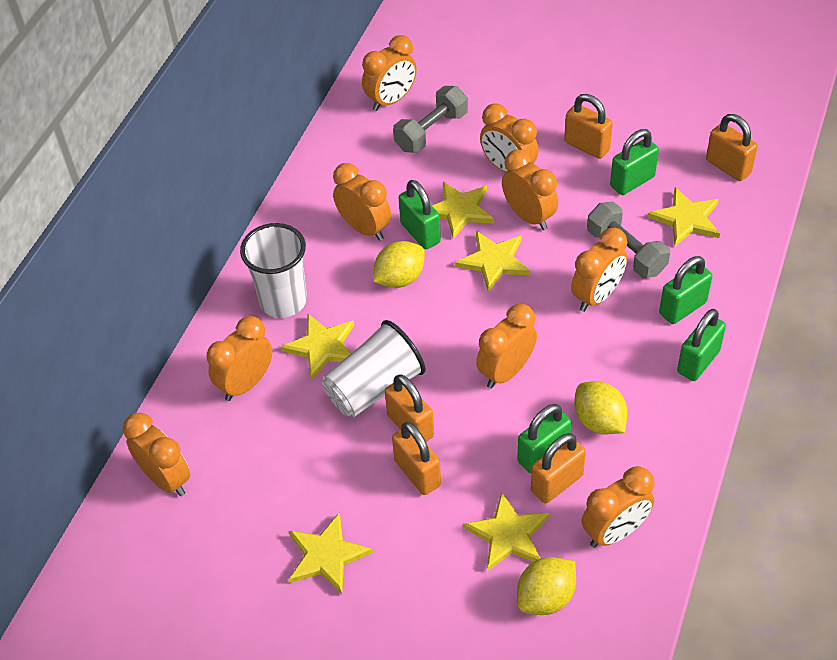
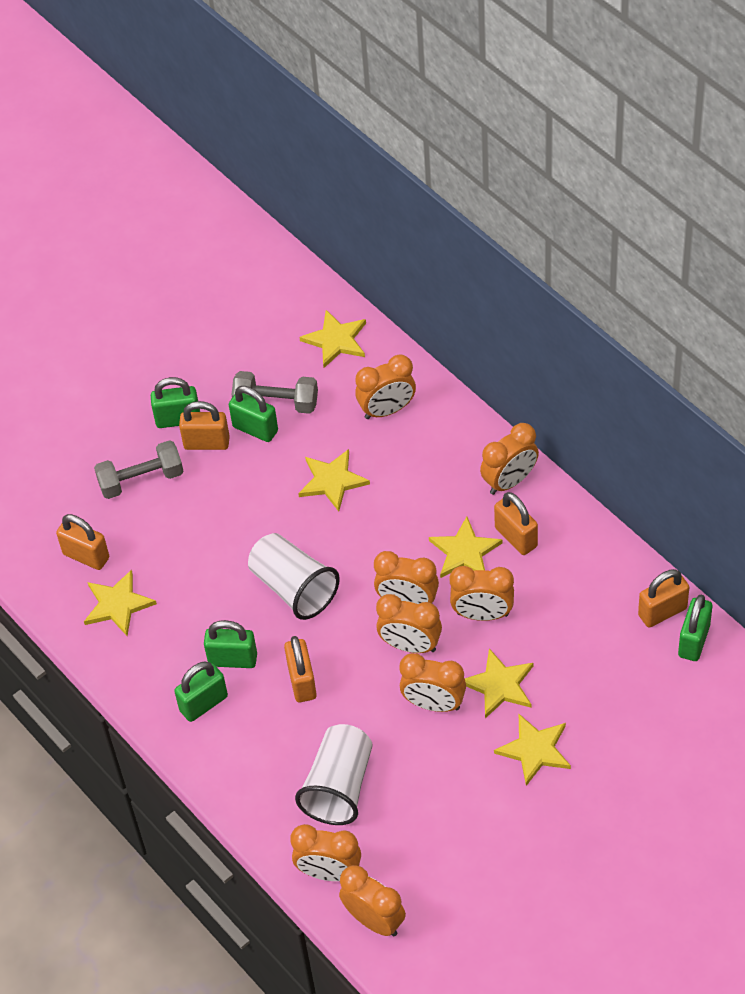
orange clock: [123,413,190,496] [206,316,272,401] [333,163,391,241] [362,35,417,111] [476,304,537,389] [480,104,539,172] [502,150,558,230] [571,228,627,312] [582,466,655,548] = 9 -> [290,824,361,881] [339,865,406,937] [355,354,416,419] [374,551,439,604] [376,594,442,653] [399,653,466,712] [449,566,514,621] [480,423,539,495] = 8
yellow lemon: [373,241,425,288] [517,557,576,615] [574,381,628,434] = 3 -> none = 0

